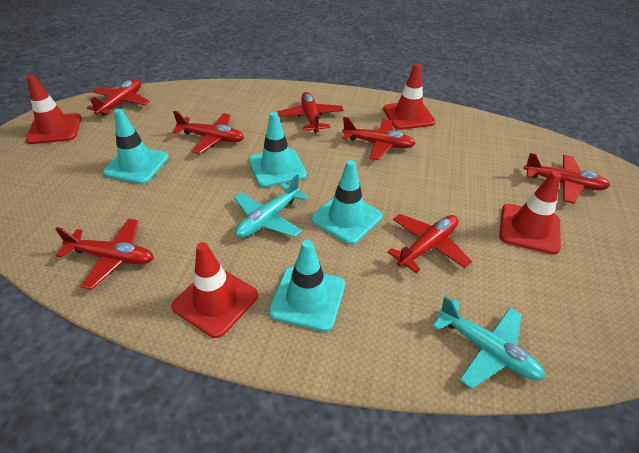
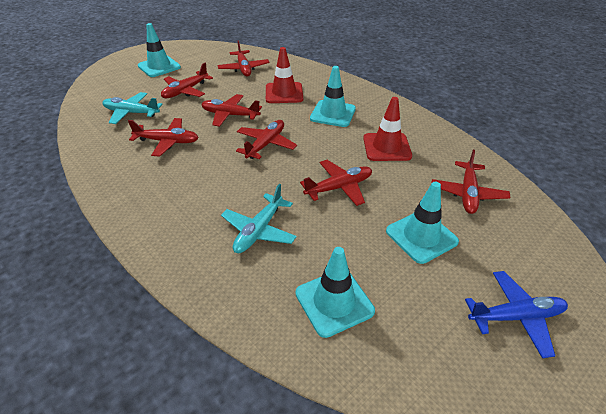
blue plane: none = 0 -> [465,271,568,358] = 1
red traffic cone: [26,75,81,144] [171,242,258,338] [383,63,436,130] [499,171,561,254] = 4 -> [266,47,303,103] [363,97,412,161] = 2

